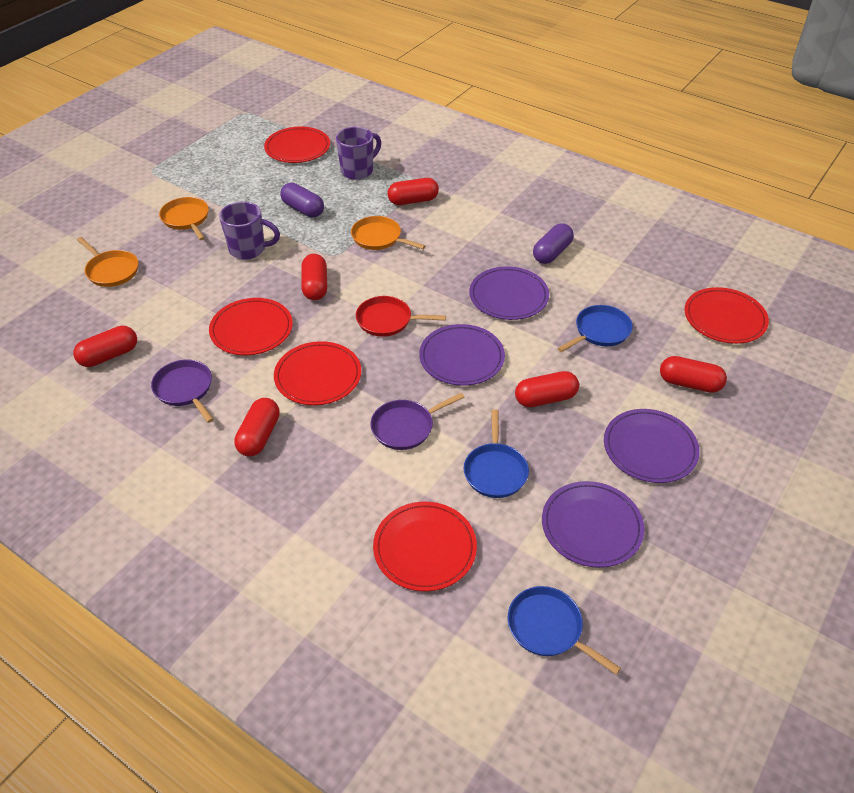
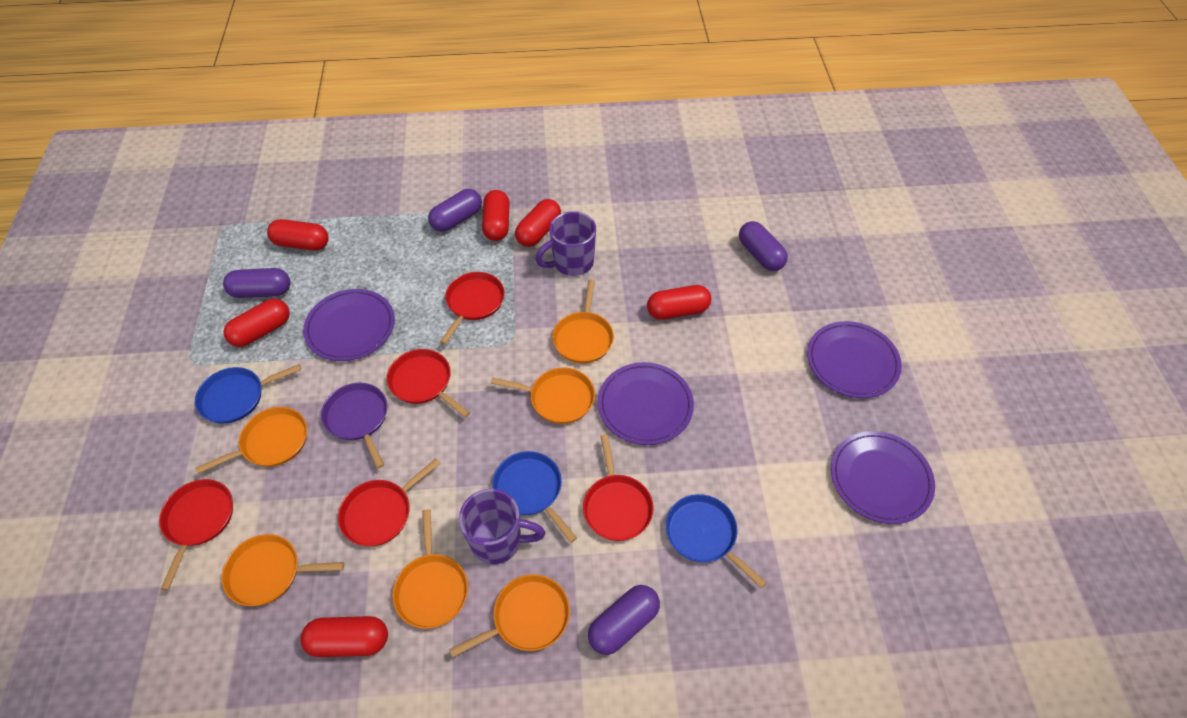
orange pan: [77,237,138,287] [159,197,209,240] [351,216,425,250] = 3 -> [195,407,307,474] [222,534,344,606] [392,509,468,629] [449,574,570,658] [491,367,595,424] [552,280,614,363] = 6
purple capsule: [280,183,324,217] [533,223,574,264] = 2 -> [223,268,290,298] [428,189,482,232] [588,585,660,655] [739,221,788,271] = 4
purple pan: [151,360,214,423] [370,393,464,450] = 2 -> [321,383,387,469] = 1
red pan: [356,296,446,337] = 1 -> [159,479,233,591] [338,458,440,546] [387,349,470,417] [440,272,505,345] [583,434,654,541] = 5
red plate: [209,298,293,355] [264,127,330,163] [274,341,361,405] [373,502,477,591] [684,287,769,344] = 5 -> none = 0

